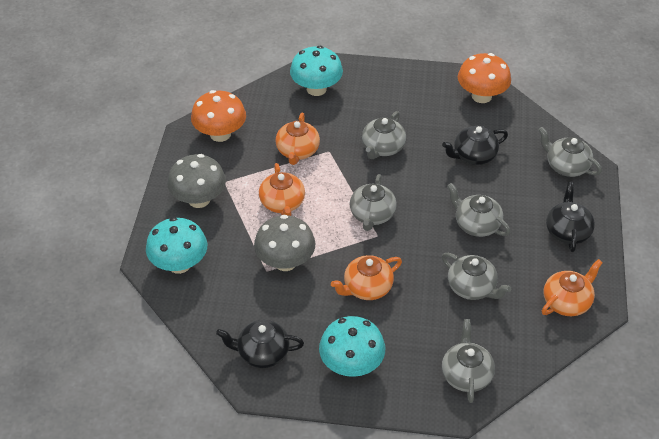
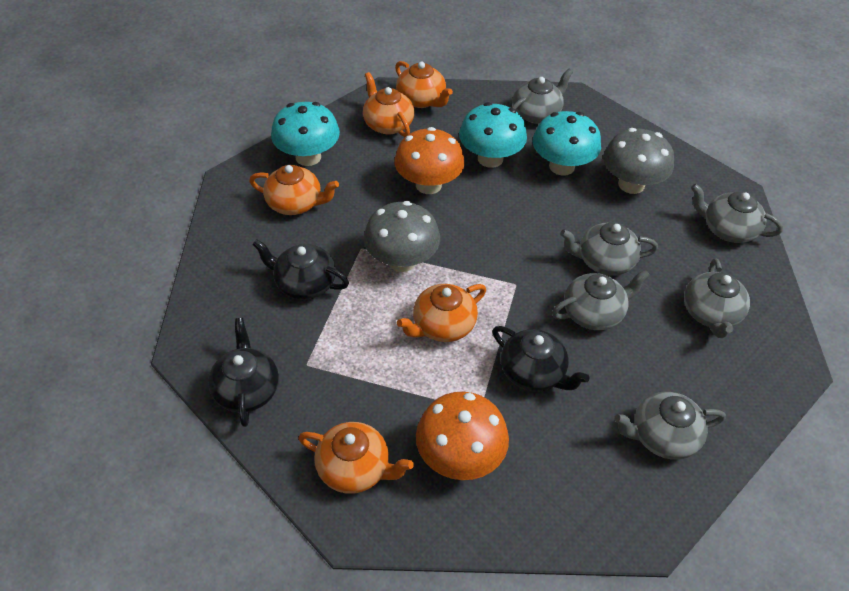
orange teapot: [259,163,305,216] [275,113,320,165] [331,255,402,300] [542,259,603,316] = 4 -> [249,165,339,215] [298,422,414,494] [363,72,414,137] [395,61,453,108] [397,284,486,342] = 5

